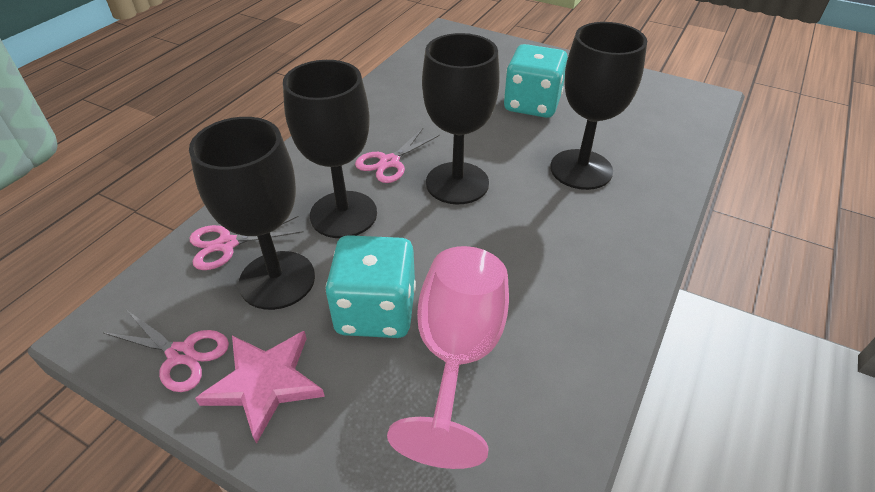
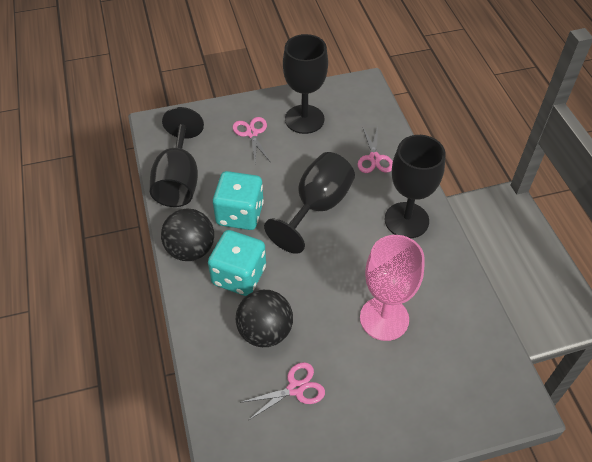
black ball: none = 0 -> [161,209,214,261] [236,290,293,347] = 2
pink star: [195,331,325,444] = 1 -> none = 0

